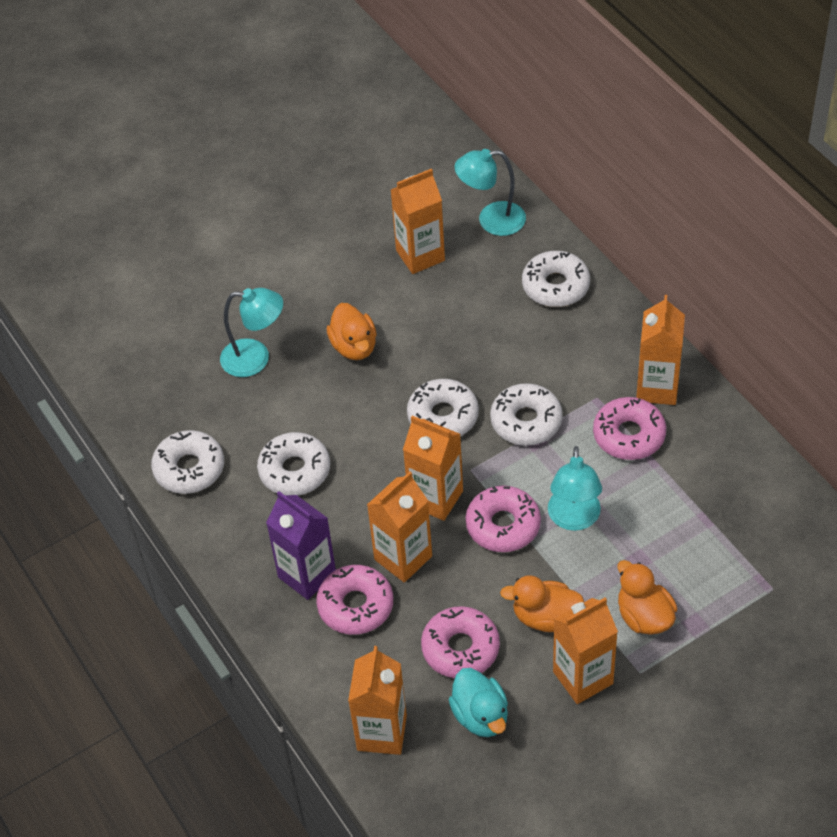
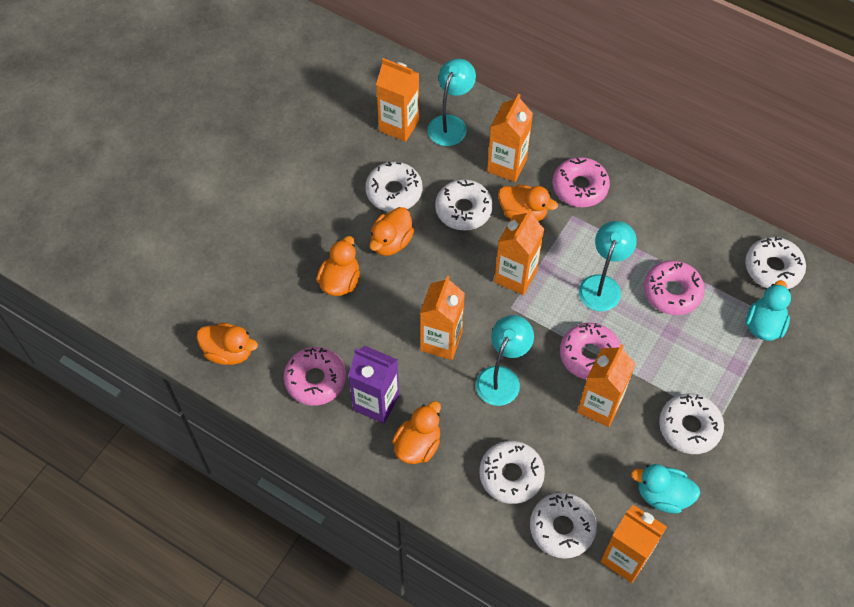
orange duck: [327,303,377,360] [500,575,584,632] [617,560,677,635] = 3 -> [196,323,258,365] [316,236,360,296] [369,207,414,256] [392,401,441,464] [498,185,558,222] = 5
turquoise duck: [449,668,508,737] = 1 -> [631,464,700,513] [745,280,791,341] = 2
white donut: [151,430,224,494] [257,432,330,496] [407,379,479,436] [490,383,563,446] [522,251,590,307] = 5 -> [366,161,422,212] [435,179,493,231] [479,441,545,504] [530,492,597,559] [659,393,724,454] [745,237,806,289] = 6

